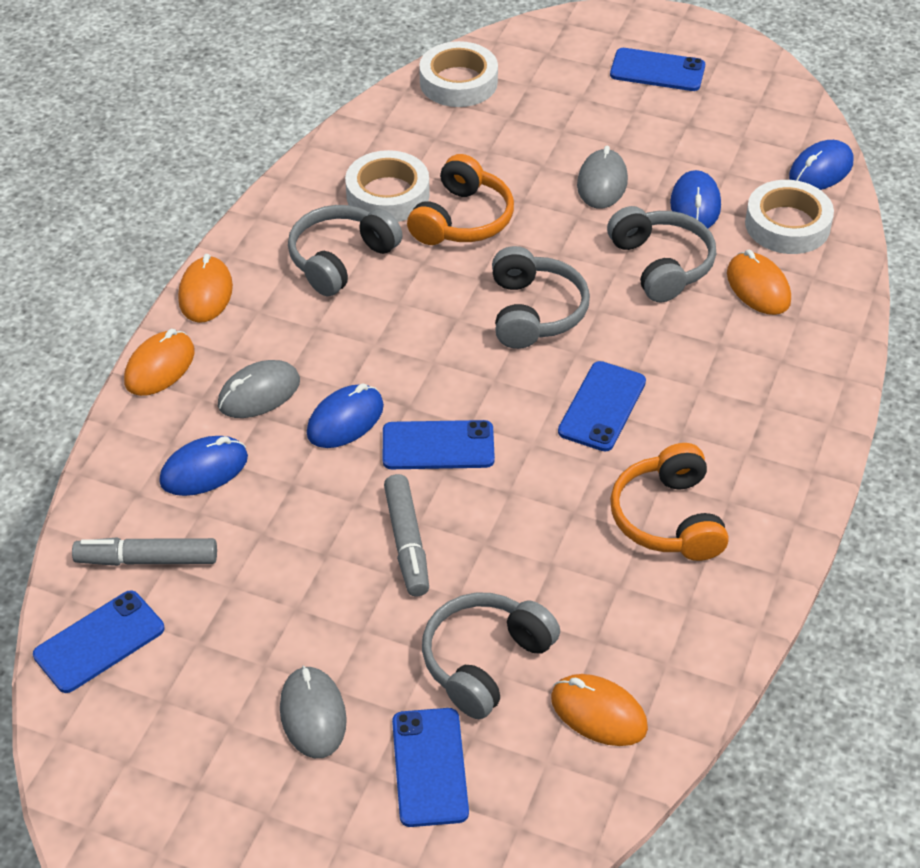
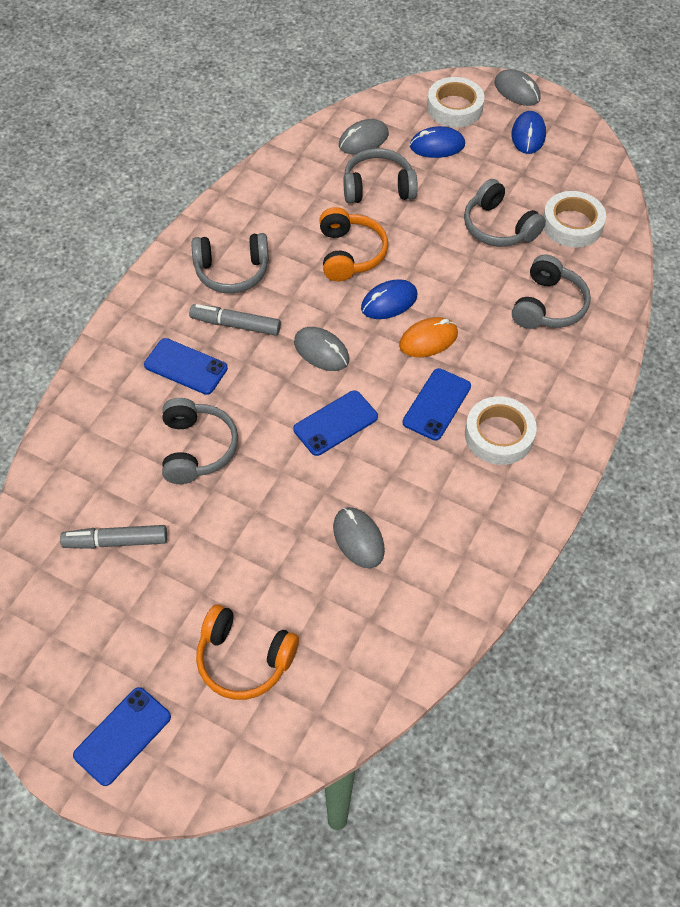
blue mouse: [159,436,248,496] [307,383,384,448] [670,170,721,228] [789,140,853,190] = 4 -> [361,279,417,319] [410,126,465,158] [511,111,546,154] = 3
blue phone: [33,590,164,693] [383,420,495,469] [392,708,469,827] [558,361,646,451] [610,48,705,91] = 5 -> [73,687,171,786] [144,338,228,395] [293,390,378,456] [402,368,471,440] = 4
grey headphones: [288,205,403,296] [422,593,560,719] [492,246,590,349] [607,206,716,302] = 4 -> [162,398,238,484] [192,233,269,293] [343,148,418,203] [464,179,546,247] [512,255,591,329] = 5
grey mouse: [218,360,300,418] [280,666,347,758] [577,146,628,209] = 3 -> [294,327,350,371] [333,507,385,568] [339,119,389,154] [494,69,541,106] = 4
orange mouse: [124,329,195,396] [178,254,233,323] [551,674,648,746] [727,250,791,315] = 4 -> [399,317,458,357] = 1

